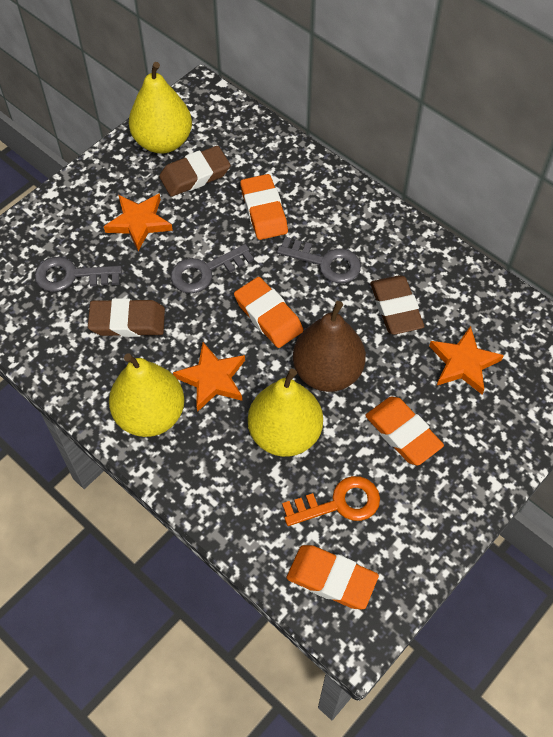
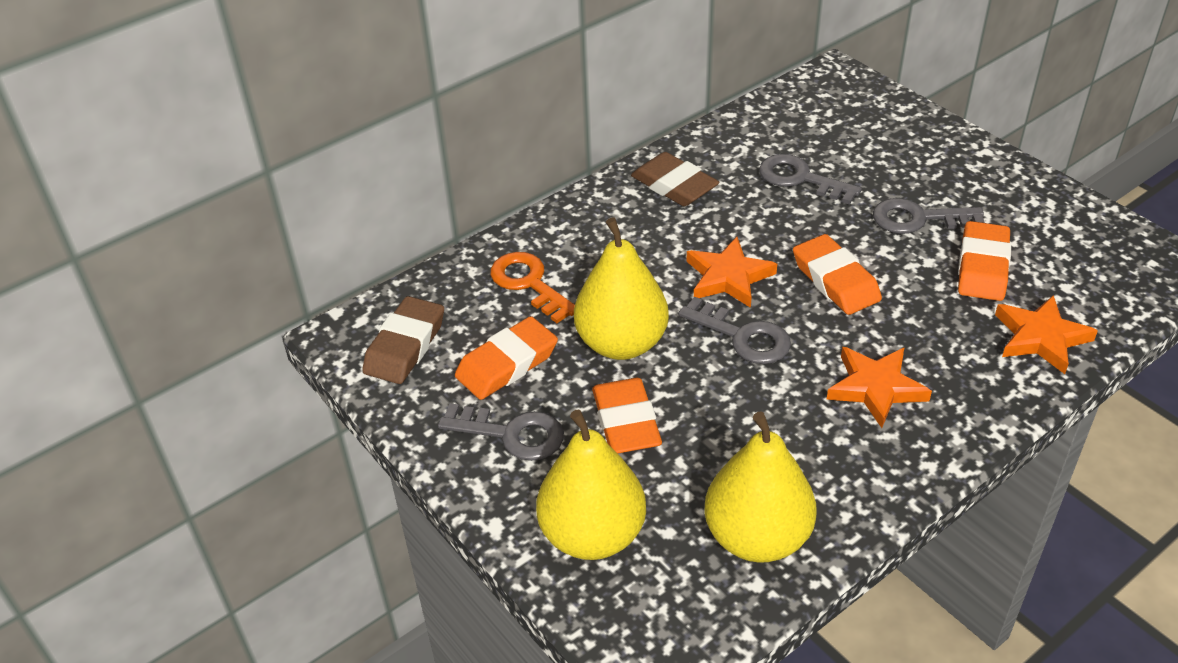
brown eraser: [88,298,165,337] [159,146,231,197] [370,275,425,335] = 3 -> [362,296,444,384] [631,152,719,206] = 2
brown pear: [293,301,366,392] = 1 -> none = 0
grey key: [35,257,122,292] [171,244,254,293] [277,237,361,283] = 3 -> [438,403,564,461] [678,297,791,364] [759,154,862,204] [873,198,985,234] = 4

